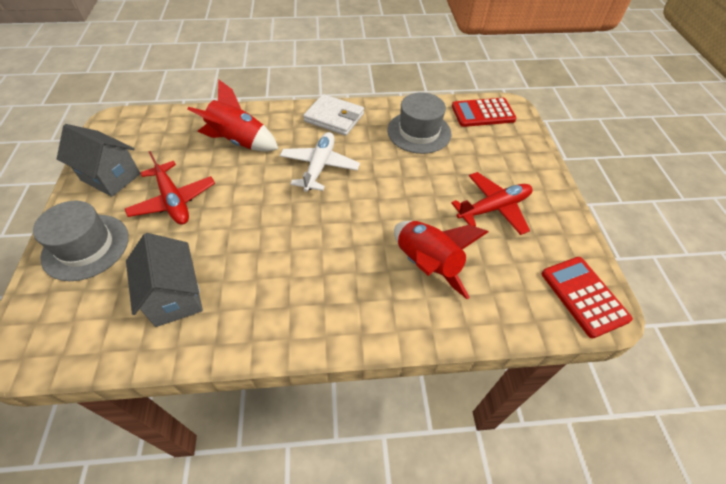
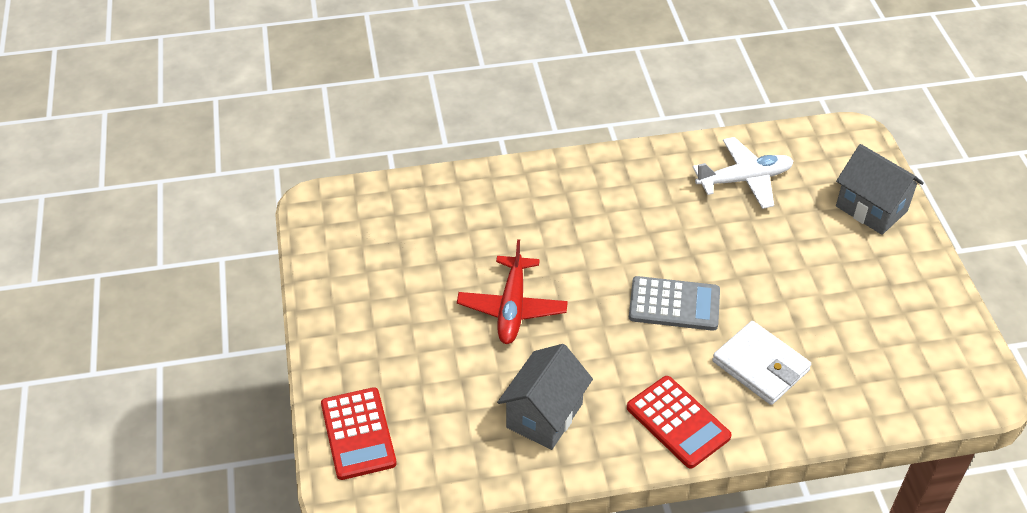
grey calculator: none = 0 -> [629,276,720,331] = 1
grey hat: [33,201,129,281] [387,92,451,154] = 2 -> none = 0
red plane: [125,151,215,225] [451,172,533,235] = 2 -> [457,239,568,344] = 1
red rocket: [187,79,279,152] [394,221,488,299] = 2 -> none = 0

